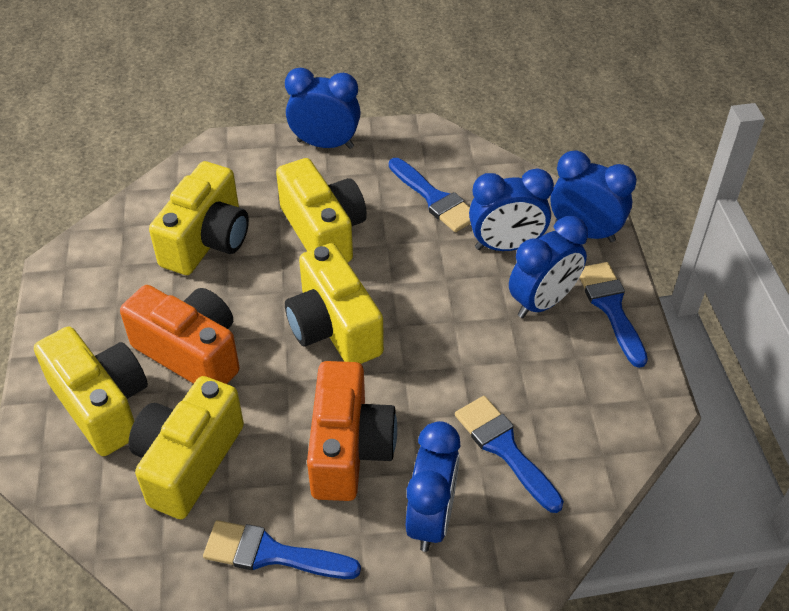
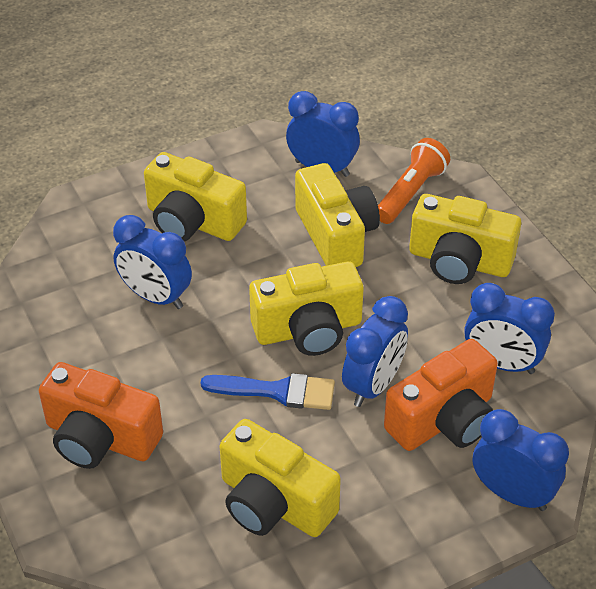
blue brush: [203,520,361,579] [389,158,471,232] [455,396,564,513] [579,262,648,368] = 4 -> [201,373,335,410] = 1
orange flashlight: none = 0 -> [378,138,450,224] = 1

